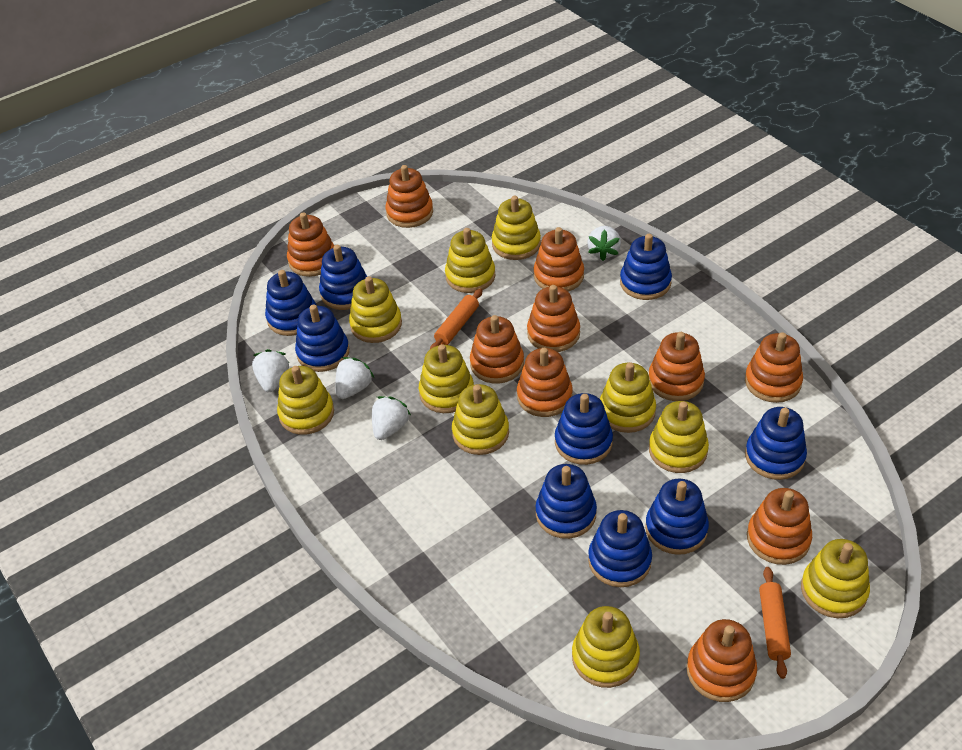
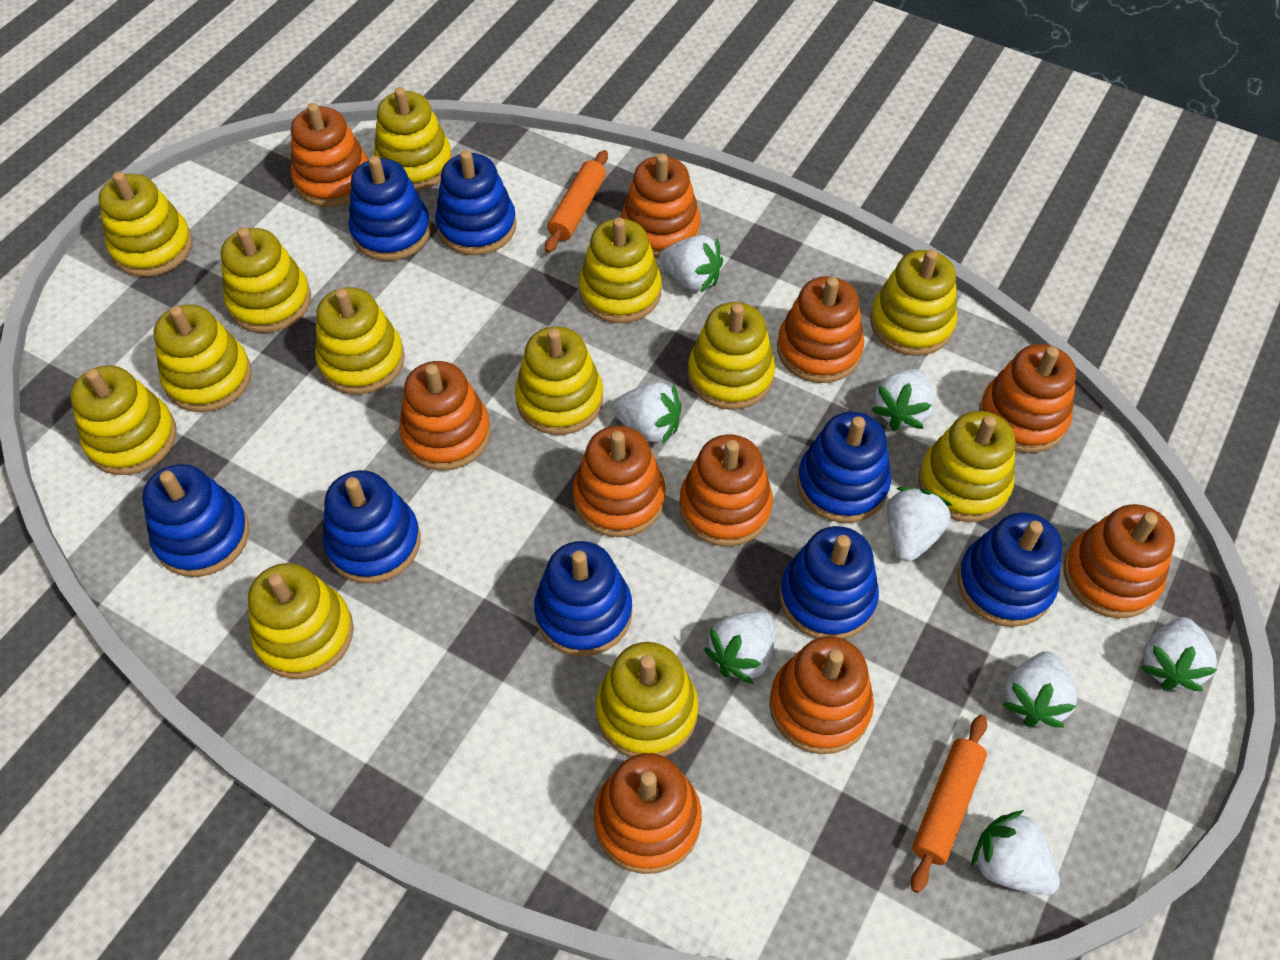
blue stacking toy: [265,270,316,336] [295,305,349,372] [319,245,367,310] [536,464,597,539] [555,393,613,465] [588,510,652,587] [620,234,672,300] [645,479,709,555] [745,407,807,480] = 9 -> [142,464,249,577] [323,470,421,583] [348,156,431,261] [435,150,517,255] [534,541,632,656] [779,526,879,639] [797,412,891,523] [957,512,1062,627] = 8
white strawberry: [252,349,289,392] [335,357,374,399] [372,396,411,440] [587,226,621,261] = 4 -> [612,382,682,445] [659,235,723,292] [704,611,775,684] [871,369,935,431] [887,487,953,562] [971,810,1060,895] [1002,651,1077,728] [1140,617,1218,691] = 8
yellow stacking toy: [277,366,334,435] [349,276,402,343] [419,344,474,413] [445,228,495,293] [452,384,509,455] [492,196,541,260] [572,606,640,688] [600,362,656,433] [649,401,709,473] [801,539,870,618] = 10 -> [70,365,177,475] [98,172,192,277] [154,304,251,412] [221,227,311,333] [248,563,354,679] [315,287,405,394] [374,87,452,191] [515,326,603,435] [579,218,662,323] [596,642,699,757] [688,302,775,410] [870,250,957,356] [918,411,1015,522] = 13

